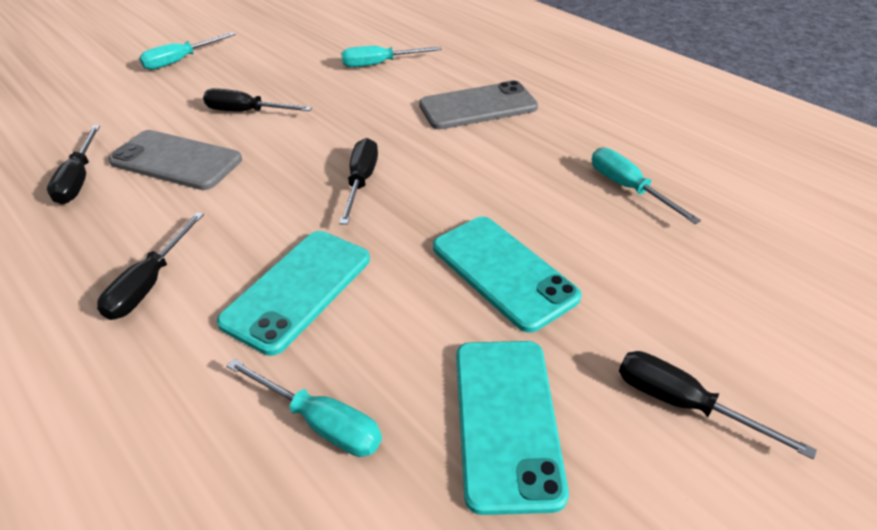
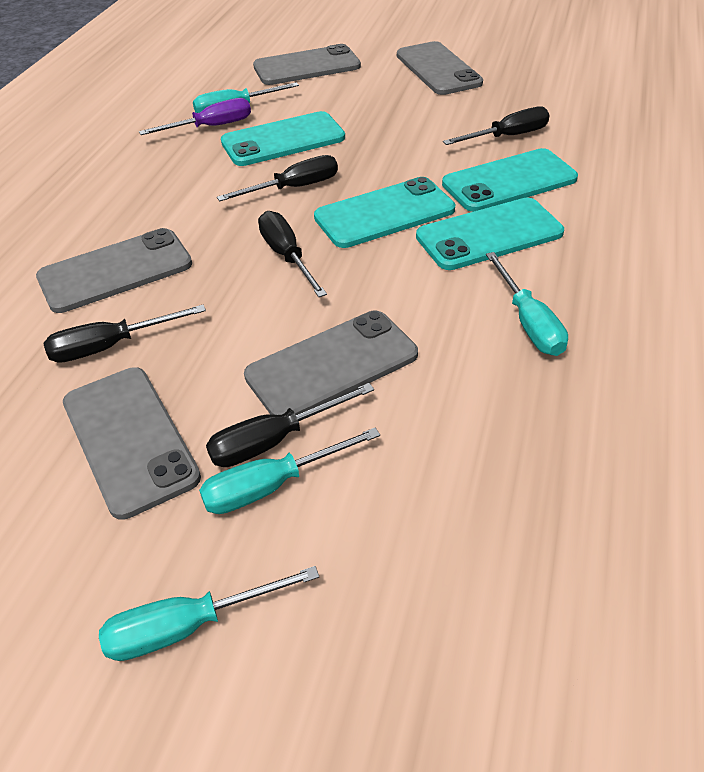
grey phone: [108,130,242,190] [419,81,538,129] = 2 -> [36,228,192,313] [63,367,201,520] [244,311,418,415] [253,44,361,85] [397,41,483,95] = 5
purple screwdriver: none = 0 -> [139,98,251,135] = 1
turquoise phone: [217,231,370,356] [433,216,582,333] [456,341,569,515] = 3 -> [221,111,345,166] [314,177,455,248] [416,198,564,270] [442,148,578,212] = 4

